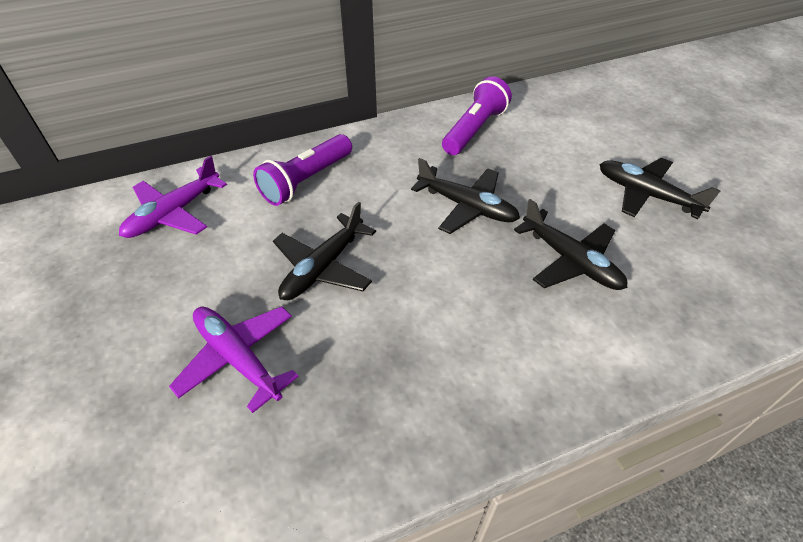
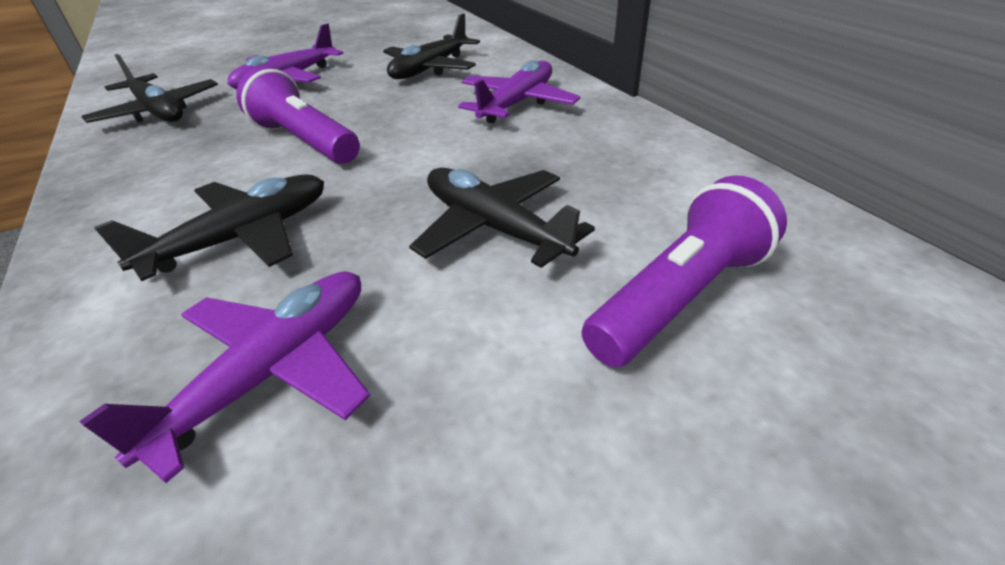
purple plane: [119,156,227,238] [169,306,299,413] = 2 -> [79,271,371,483] [227,23,344,89] [458,60,580,123] = 3

